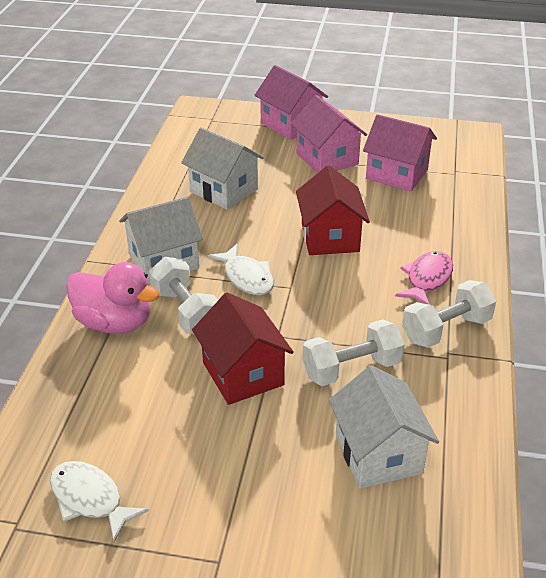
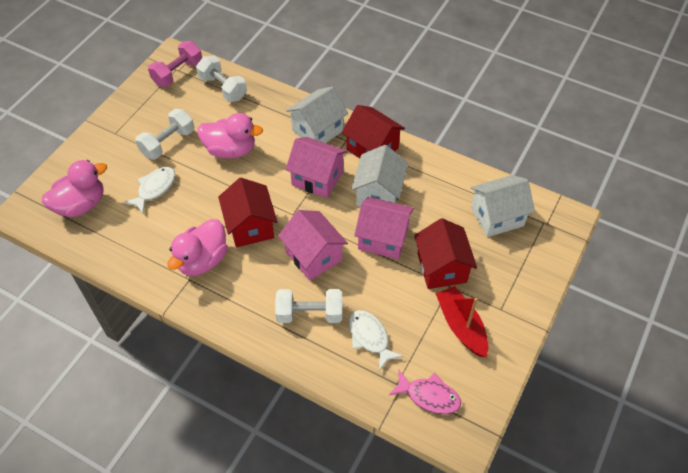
pink duck: [66,262,160,334] = 1 -> [42,160,107,217] [168,219,228,276] [198,113,263,159] = 3
pink dumbbell: none = 0 -> [148,41,202,87] = 1
red boat: none = 0 -> [436,286,488,357] = 1
red house: [192,293,294,405] [296,165,370,255] = 2 -> [218,178,277,247] [342,105,405,158] [414,218,477,289] = 3

